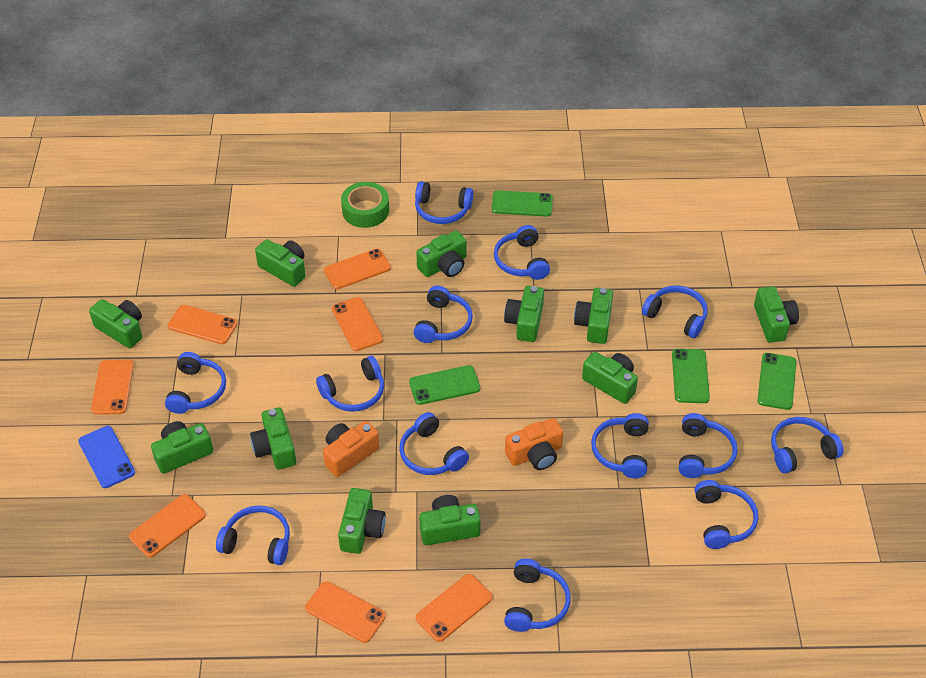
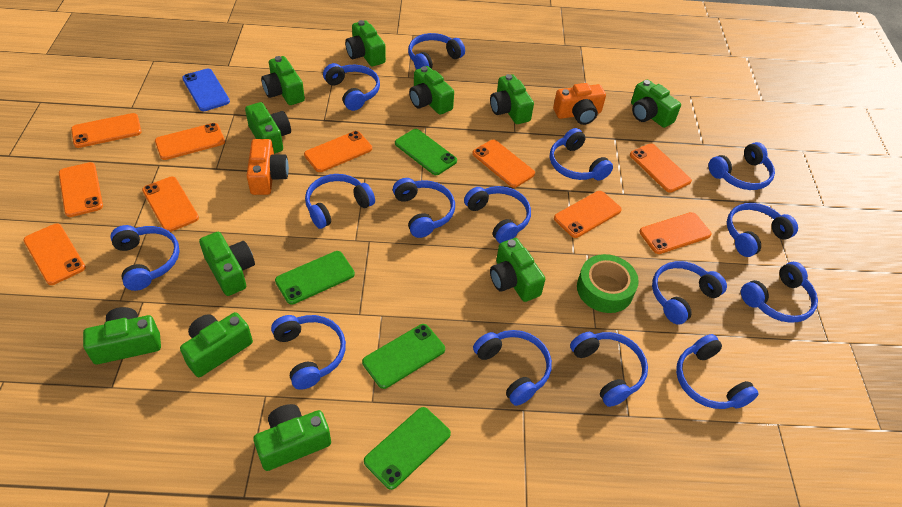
blue headphones: [165,352,226,414] [216,505,290,565] [316,356,384,412] [399,412,469,475] [414,286,473,343] [415,181,473,224] [494,225,550,280] [504,559,571,632] [591,413,649,478] [642,285,708,338] [679,413,737,478] [695,480,758,549] [771,417,844,473] = 13 -> [110,225,180,291] [271,315,346,390] [305,174,375,229] [323,63,380,111] [393,178,455,238] [408,33,465,69] [464,186,531,243] [473,330,552,406] [550,128,613,181] [570,332,648,407] [652,261,727,325] [676,334,759,409] [708,142,775,190] [727,203,798,257] [741,262,818,323] = 15
orange phone: [91,360,134,415] [129,494,206,558] [168,305,238,344] [305,581,386,643] [324,249,391,289] [332,297,383,351] [415,574,493,642] = 7 -> [24,223,86,285] [59,162,103,217] [71,113,142,148] [142,177,199,232] [155,123,225,160] [304,131,372,172] [472,140,535,188] [554,191,622,238] [630,144,692,193] [639,212,711,254] = 10

